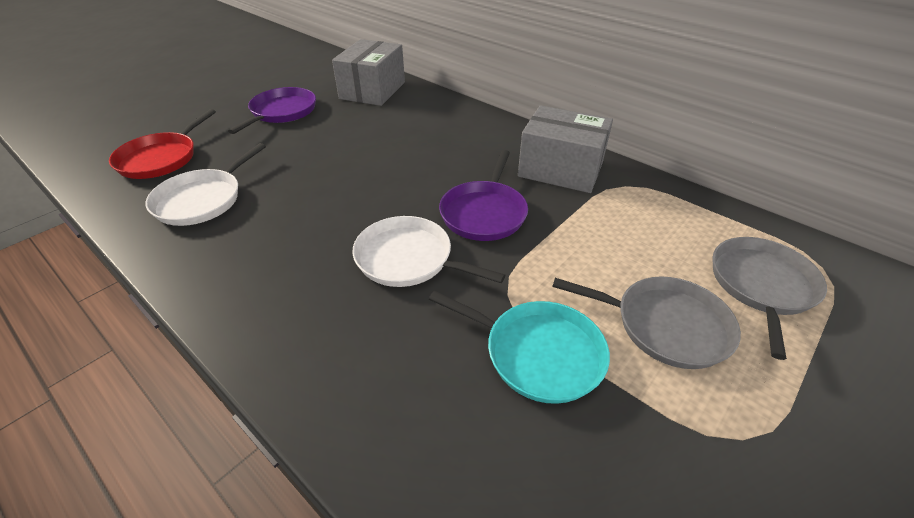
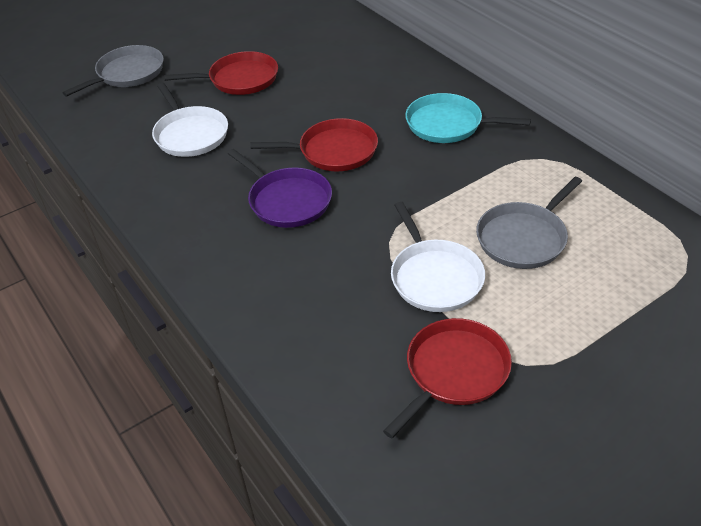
grey box: [332,39,405,106] [518,105,613,193] = 2 -> none = 0
purple pan: [228,87,316,134] [439,150,528,241] = 2 -> [228,149,332,228] = 1
red pan: [109,109,216,179] = 1 -> [164,51,278,95] [250,118,378,171] [383,318,512,438] = 3

